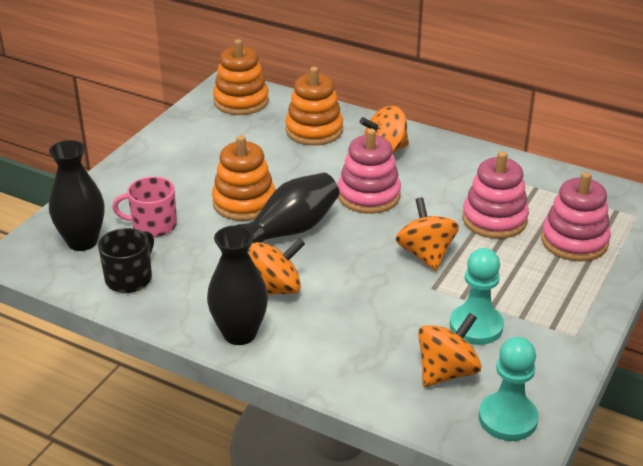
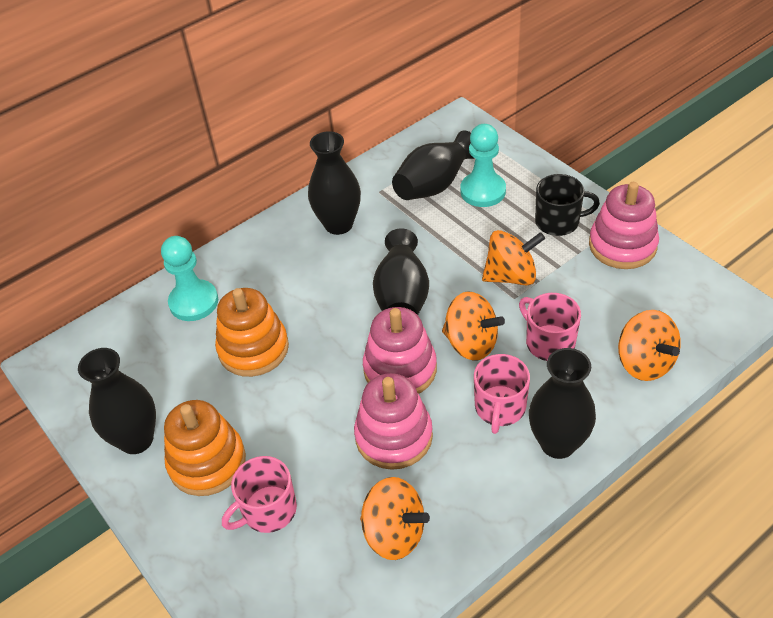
black vase: [49,140,104,251] [207,225,268,345] [236,173,339,252] = 3 -> [78,348,156,454] [308,131,361,235] [373,228,429,315] [392,130,474,200] [529,348,596,459] = 5
orange stacking toy: [212,135,276,221] [213,39,269,115] [285,67,343,146] = 3 -> [164,400,246,496] [215,288,289,377] = 2
pink mug: [112,176,177,237] = 1 -> [222,456,297,533] [474,354,530,434] [519,293,581,361] = 3

